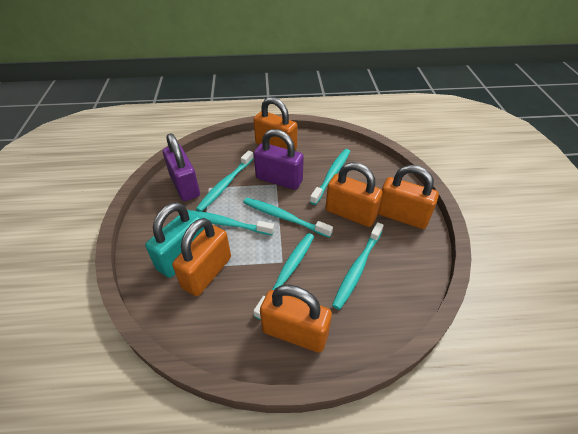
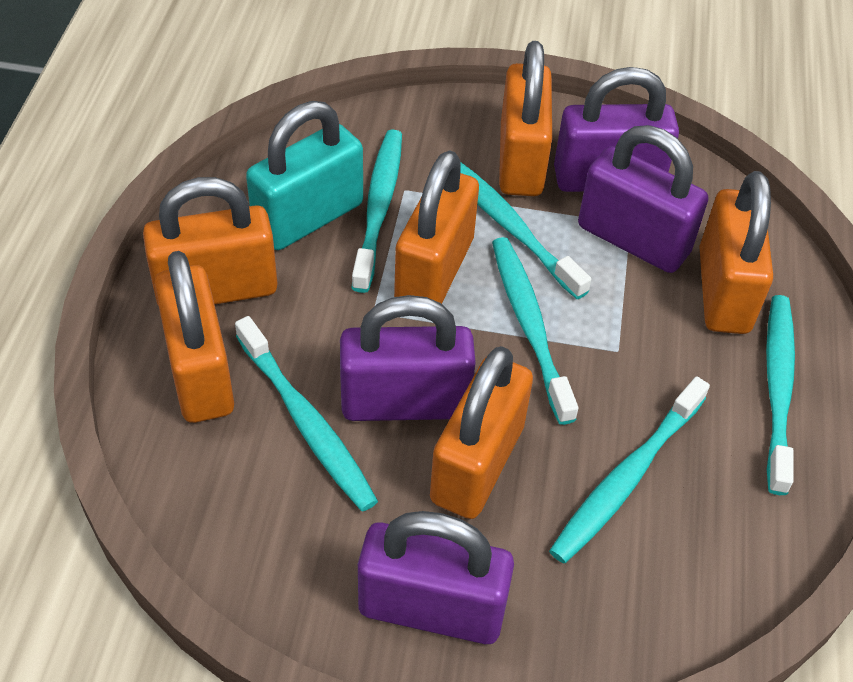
orange padlock: [172,218,231,296] [253,97,297,150] [260,285,332,353] [325,162,383,227] [378,165,439,229] = 5 -> [143,177,278,306] [154,251,234,423] [394,150,479,304] [430,346,533,519] [499,41,552,196] [699,171,773,334] = 6
purple padlock: [163,133,200,201] [254,129,304,190] = 2 -> [340,295,476,421] [358,511,514,644] [554,67,679,192] [578,125,708,273] = 4

